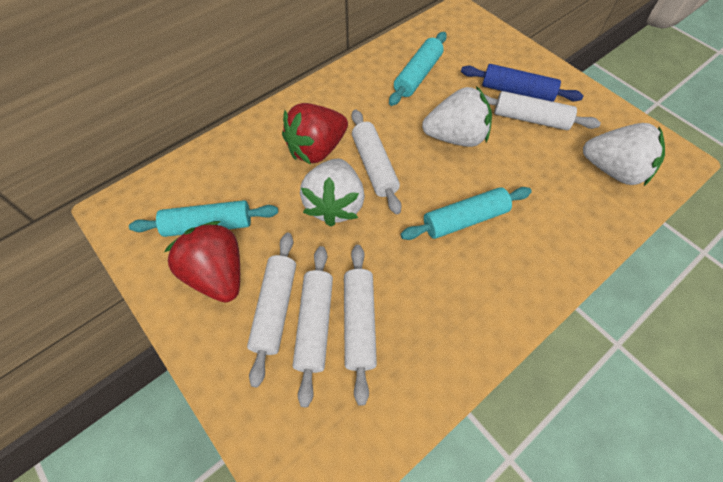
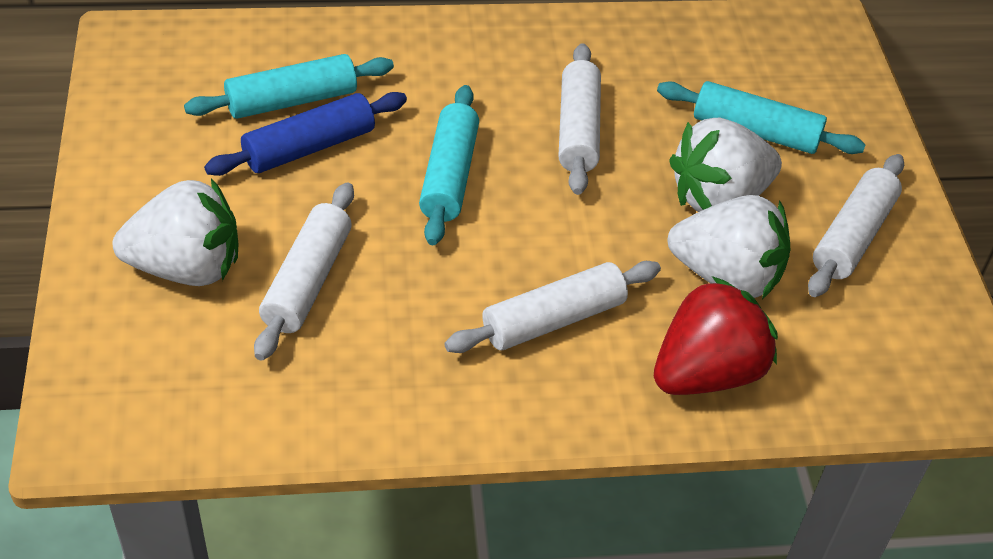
red strawberry: [164,221,240,303] [282,103,348,164] = 2 -> [654,276,778,395] = 1
white rolling pin: [247,233,296,387] [293,246,333,407] [344,245,377,406] [352,109,401,214] [484,91,601,130] = 5 -> [254,182,354,361] [444,261,661,353] [558,43,601,195] [808,154,904,297] = 4

